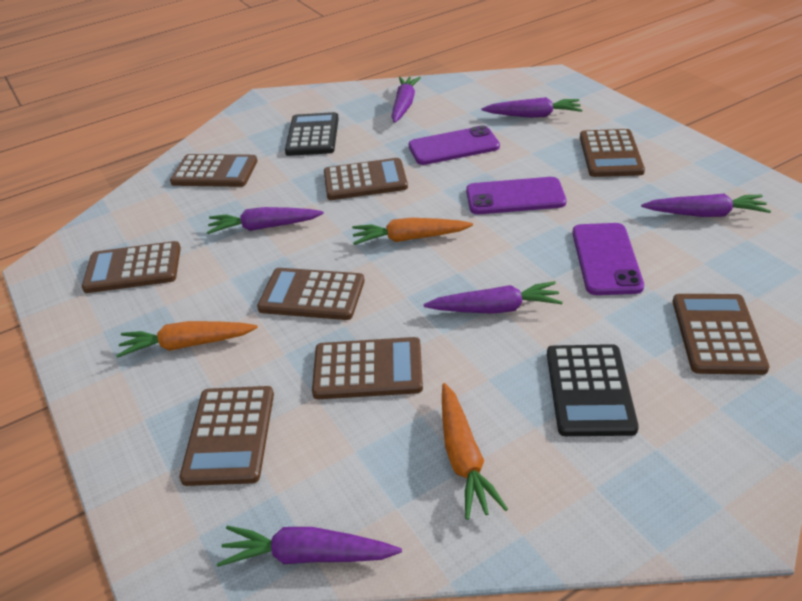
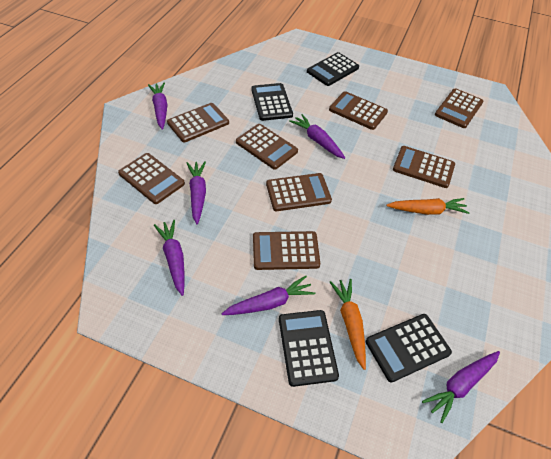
black calculator: [285,112,339,156] [547,344,639,436] = 2 -> [251,83,293,121] [279,310,339,387] [307,52,359,86] [366,314,452,382] = 4
orange carrot: [116,321,258,358] [352,218,473,245] [442,383,508,520] = 3 -> [330,279,366,370] [386,198,470,215] = 2
purple phone: [408,125,500,165] [466,177,566,214] [572,223,644,295] = 3 -> none = 0

